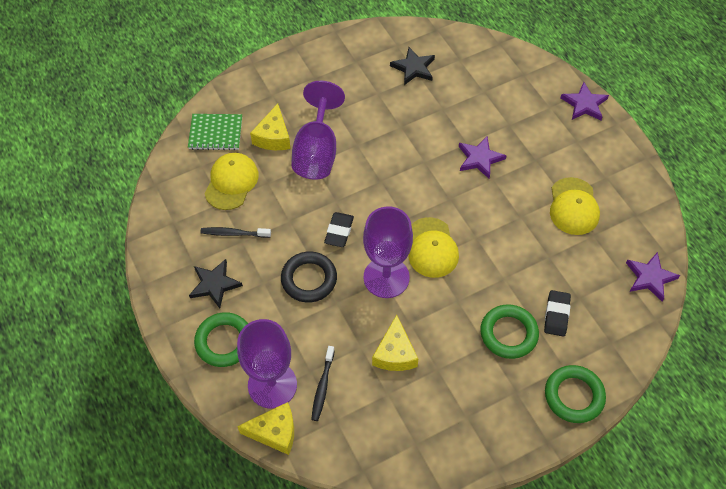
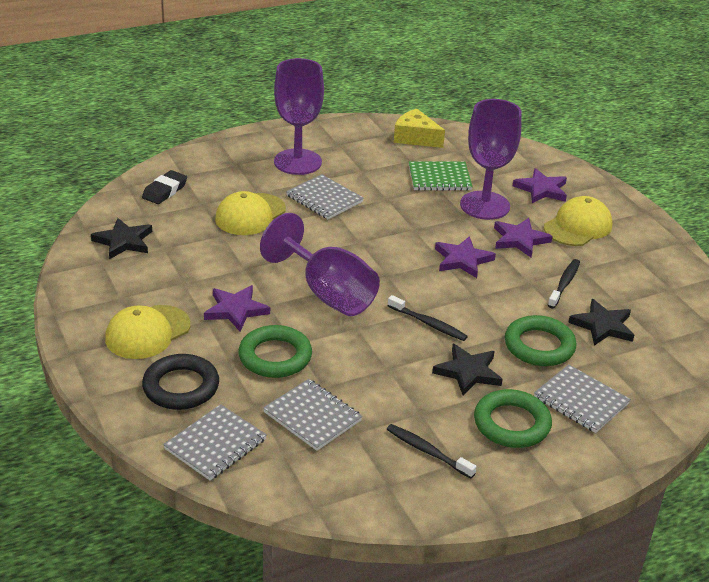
black eraser: [324,212,354,247] [544,290,571,337] = 2 -> [142,170,187,204] = 1
black star: [189,259,243,308] [390,47,435,85] = 2 -> [91,218,152,259] [432,344,503,396] [568,299,634,346] = 3
black toothbrush: [200,227,271,238] [311,346,335,421] = 2 -> [387,424,477,479] [388,295,468,341] [548,259,580,308] = 3
grey notebook: none = 0 -> [163,404,267,480] [263,379,363,451] [286,174,364,219] [534,365,631,433] = 4
purple star: [459,136,507,179] [561,82,609,121] [626,252,680,302] = 3 -> [204,285,270,332] [435,236,496,278] [494,218,553,258] [513,168,567,203] = 4
yellow cheese: [237,402,294,455] [250,103,291,150] [372,315,418,371] = 3 -> [394,109,445,148] = 1

